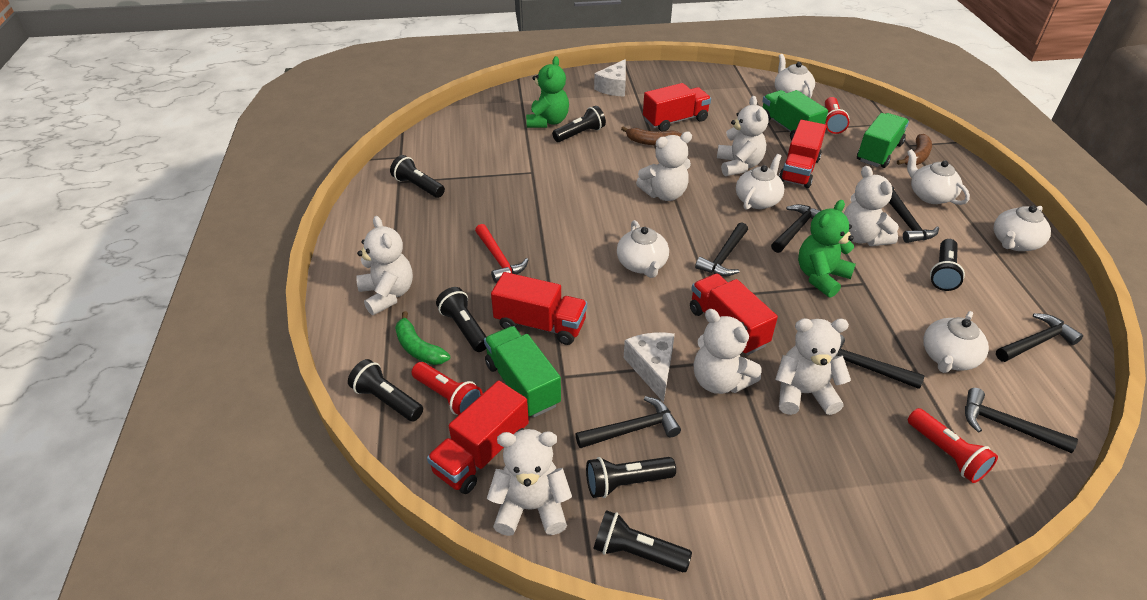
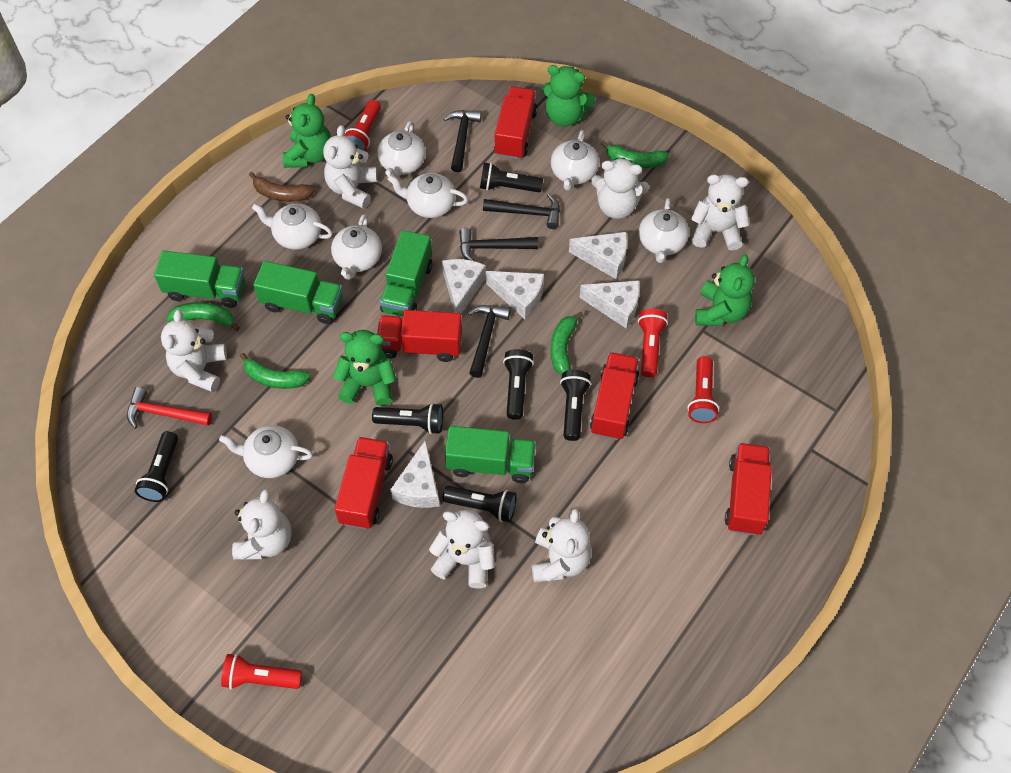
black flashlight: [348,359,423,421] [390,155,445,198] [436,287,486,352] [552,106,606,142] [586,457,676,498] [593,510,692,572] [930,239,965,291] = 7 -> [135,431,178,502] [372,403,443,434] [443,486,517,522] [480,162,543,192] [503,349,534,420] [560,370,591,441] = 6
black hammer: [575,396,681,448] [695,222,748,276] [771,204,820,253] [834,334,924,389] [889,190,939,243] [965,388,1078,453] [996,313,1083,362] = 7 -> [443,110,482,172] [459,228,538,261] [468,305,511,378] [483,194,560,229] = 4
brown banana: [621,126,682,146] [897,134,932,165] = 2 -> [249,172,315,202] = 1
green banana: [395,311,450,365] = 1 -> [167,302,240,331] [240,353,311,389] [551,312,583,375] [601,141,669,168] = 4
green teddy bear: [526,56,569,128] [798,200,856,298] = 2 -> [283,94,331,168] [333,330,396,406] [542,65,596,127] [695,254,755,326] = 4
green truck: [484,326,561,418] [762,90,828,140] [857,113,909,168] = 3 -> [154,251,245,308] [253,261,343,324] [380,230,432,317] [445,426,536,483] = 4
red flashlight: [412,362,483,415] [825,97,850,134] [908,408,998,483] = 3 -> [221,654,302,689] [344,100,381,151] [638,309,668,377] [687,356,719,423] = 4
white cheese: [594,59,626,97] [624,333,675,403] = 2 -> [390,440,439,508] [442,259,486,314] [486,271,544,320] [569,232,627,279] [580,280,640,329] = 5
white teapot: [617,220,669,278] [736,154,784,210] [775,54,815,98] [907,149,970,205] [923,311,989,373] [994,206,1051,251] = 6 -> [219,425,313,478] [252,204,333,250] [331,214,382,280] [377,121,426,179] [387,173,468,218] [551,130,599,191] [639,198,689,263] = 7

